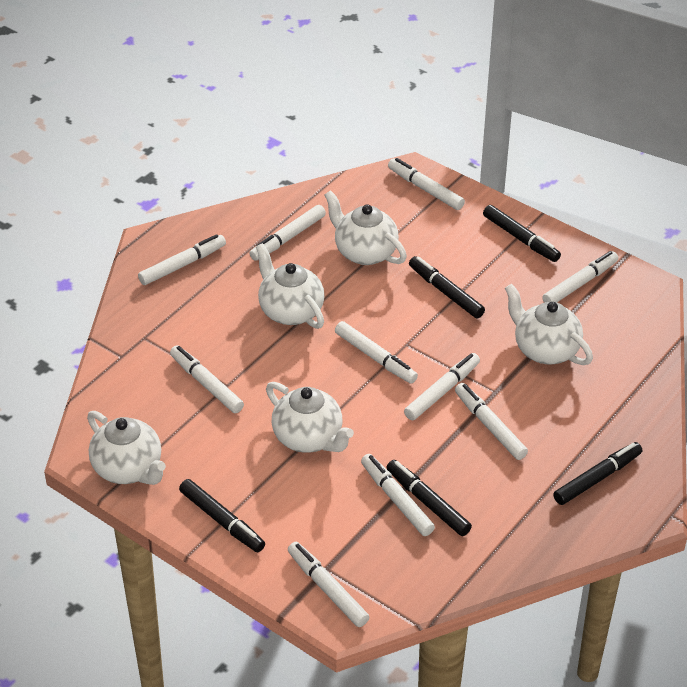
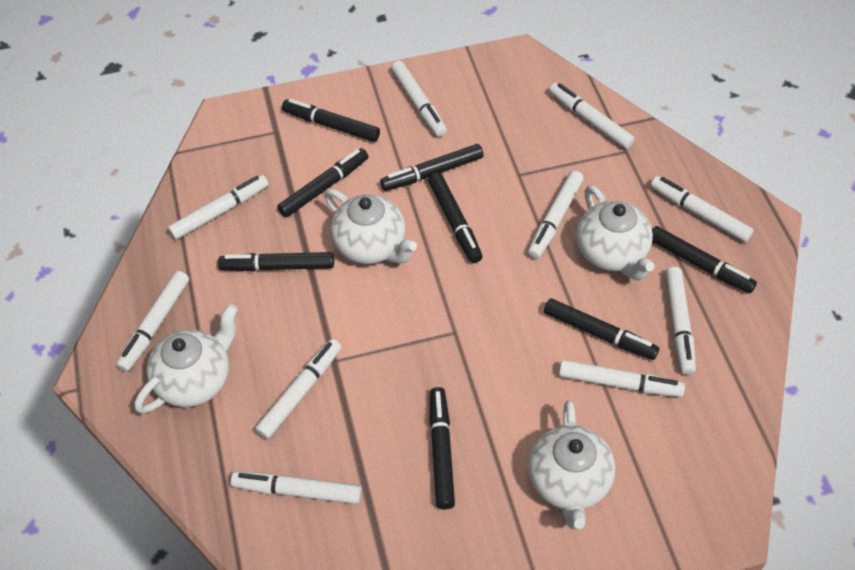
black marker: [179,479,265,552] [386,460,472,536] [409,256,485,318] [483,205,561,262] [553,442,642,505] = 5 -> [218,252,334,271] [277,148,368,217] [282,99,380,142] [380,144,484,191] [428,172,483,263] [429,387,455,509] [544,298,659,360] [652,226,757,293] = 8
white teapot: [87,411,166,485] [256,243,324,329] [266,382,354,453] [325,190,407,265] [505,284,593,365] = 5 -> [135,304,238,414] [324,189,417,264] [528,400,615,529] [576,185,655,281] = 4

